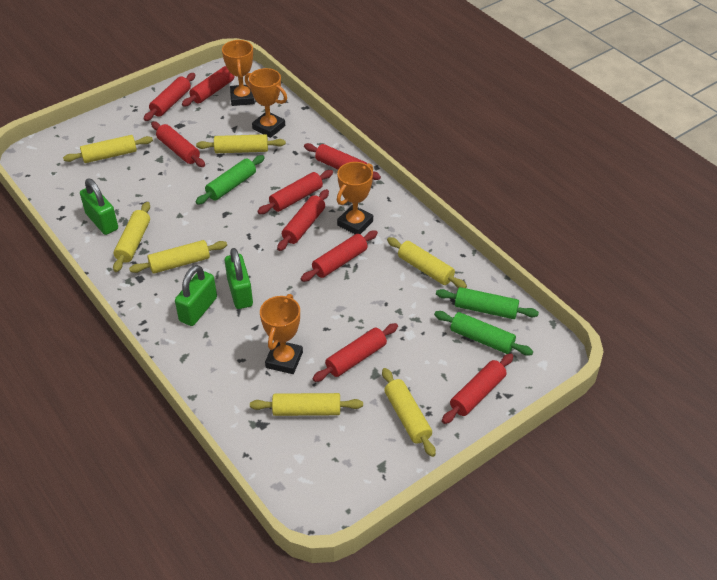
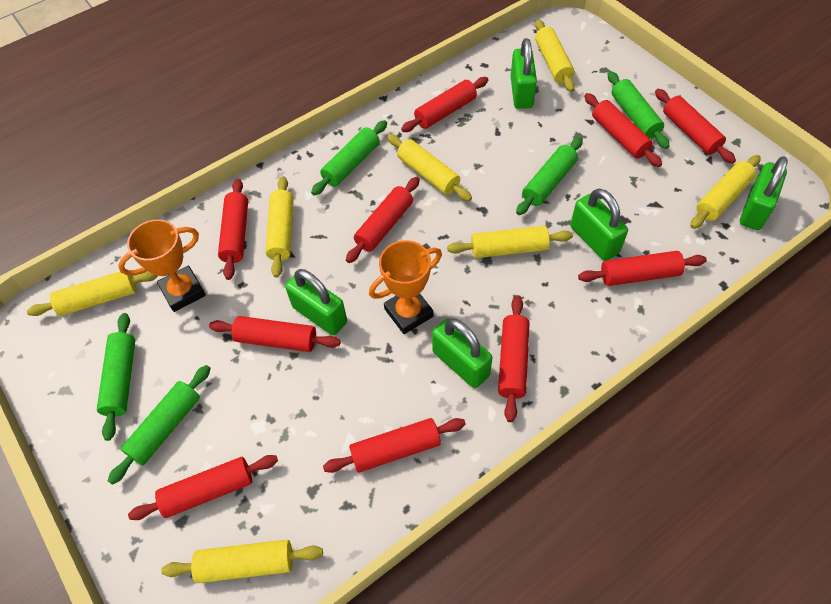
green padlock: [80,178,118,235] [175,265,217,326] [225,248,253,309] = 3 -> [285,269,347,335] [432,318,493,388] [511,38,537,109] [570,189,628,261] [740,156,788,230] = 5
green rolling pin: [196,155,265,205] [434,311,533,356] [436,287,539,319] = 3 -> [97,313,135,441] [108,365,211,485] [311,120,387,196] [516,137,583,215] [608,71,669,149] = 5
orange trophy: [222,40,255,106] [245,68,287,138] [260,294,303,374] [337,162,373,234] = 4 -> [118,219,206,312] [369,240,442,334] = 2
red rolling pin: [144,73,195,121] [151,122,205,167] [182,66,234,107] [257,170,333,214] [277,189,329,251] [301,230,378,282] [304,143,381,180] [313,323,398,382] [442,353,514,424] = 9 -> [128,455,278,520] [209,316,341,352] [218,179,248,280] [323,418,466,473] [346,177,420,263] [401,77,488,132] [498,296,530,422] [578,251,707,286] [584,93,662,167] [655,89,736,164] = 10

